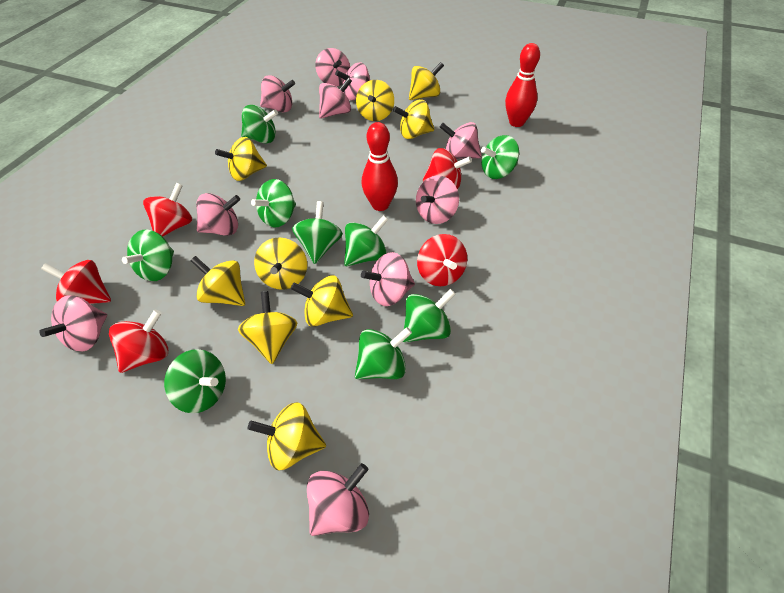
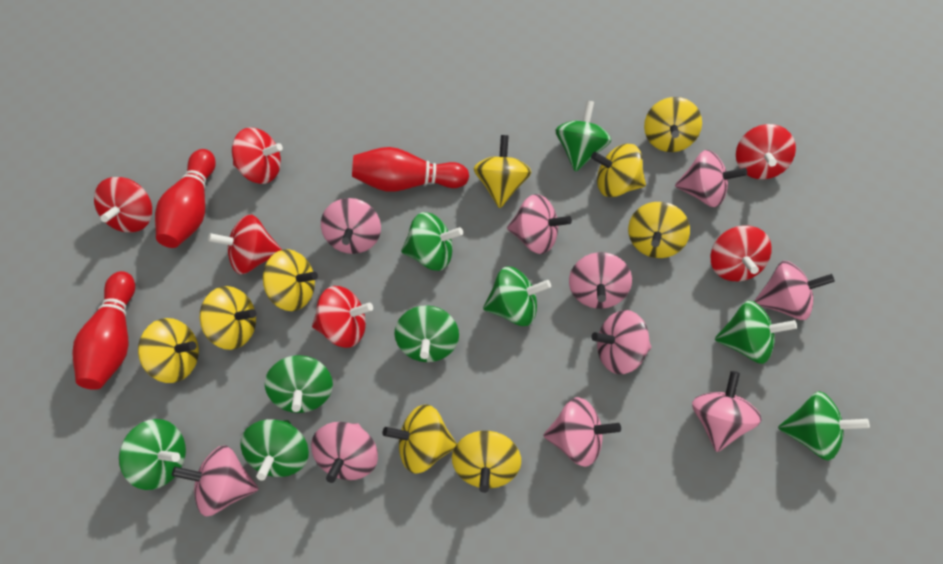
red bowling pin: [362,122,398,211] [505,43,540,127] = 2 -> [72,271,135,390] [155,149,216,248] [352,147,469,192] = 3
red spinning top: [41,260,111,304] [109,310,168,373] [143,183,192,236] [417,234,467,286] [423,148,472,189] = 5 -> [94,177,152,232] [208,214,282,274] [232,127,283,184] [312,286,373,348] [711,225,772,281] [736,124,796,179] = 6

